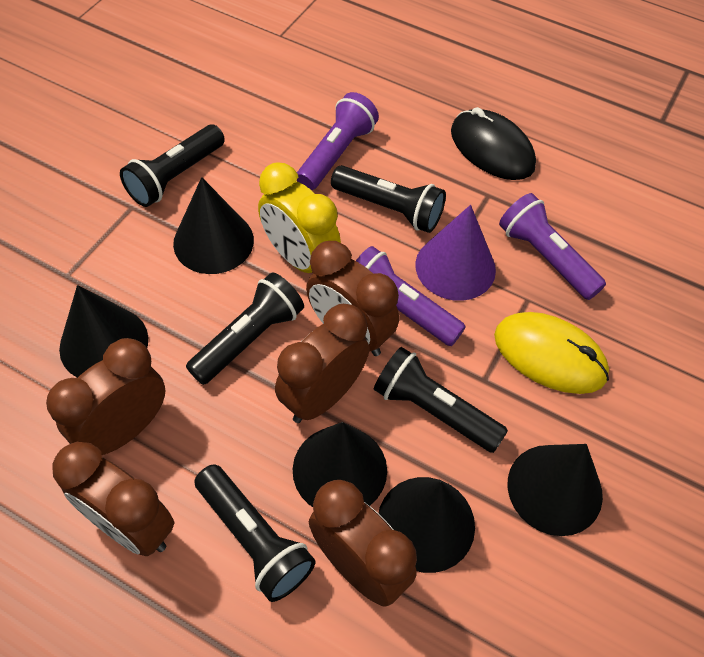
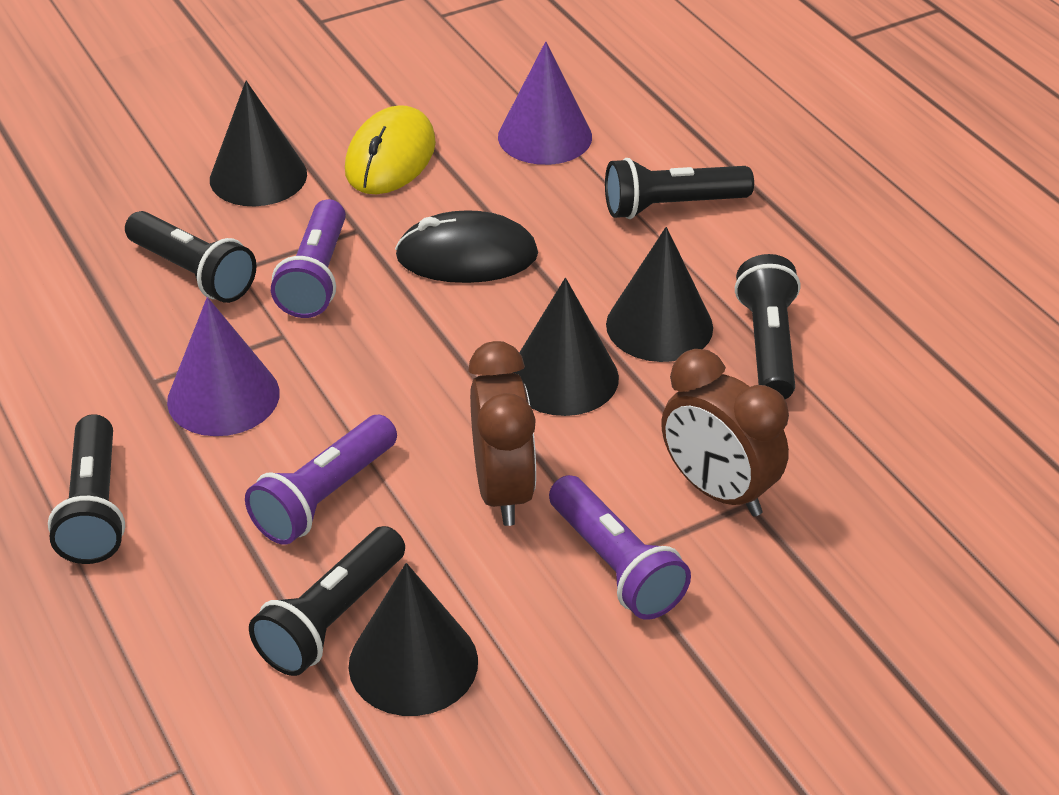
black cone: [59,285,148,378] [173,177,254,274] [293,422,387,507] [378,477,475,573] [508,444,603,536] = 5 -> [210,81,307,206] [348,563,478,716] [512,278,619,416] [606,227,713,362] = 4
brown clock: [46,338,166,455] [52,442,175,556] [275,304,369,423] [306,241,399,356] [309,480,417,606] = 5 -> [468,341,536,526] [661,349,789,516] = 2
purple cone: [415,205,496,301] = 1 -> [167,297,280,436] [498,42,592,165] = 2
yellow clock: [258,162,341,273] = 1 -> none = 0

